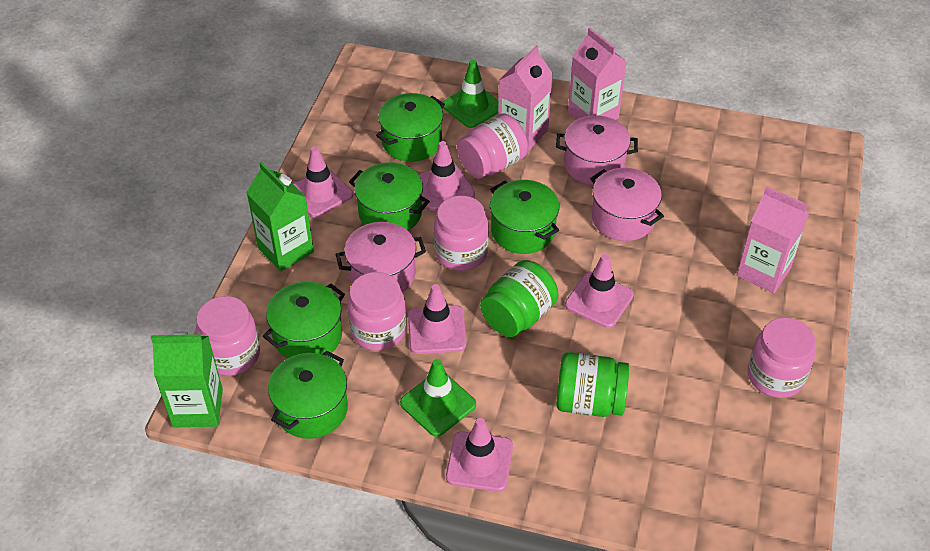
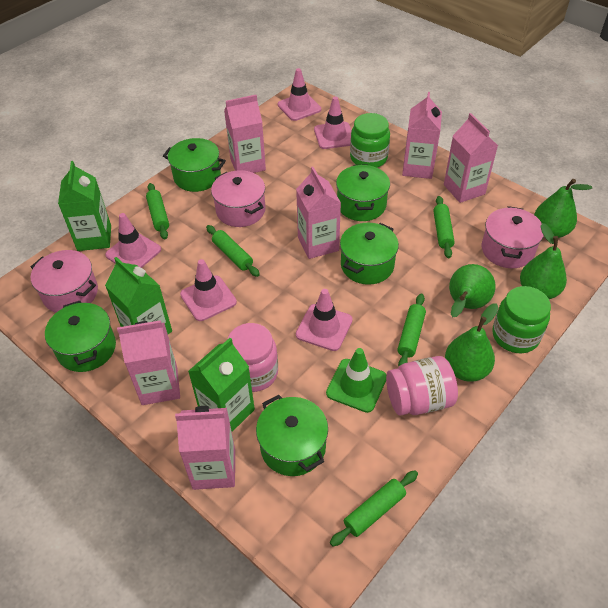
green carton: [151,332,223,427] [246,162,314,272] = 2 -> [58,161,111,251] [105,257,172,334] [188,338,255,432] = 3
green pear: none = 0 -> [445,303,498,382] [449,264,496,317] [520,223,567,299] [534,179,592,238] = 4
green rolling pin: none = 0 -> [146,183,169,240] [206,225,260,277] [330,470,418,547] [397,294,426,366] [433,196,455,258] = 5
green traffic cone: [400,359,476,437] [443,60,499,128] = 2 -> [326,348,386,413] = 1
pink carton: [498,45,553,151] [568,28,627,120] [737,186,810,293] = 3 -> [117,320,180,405] [175,406,235,490] [224,95,266,173] [296,167,341,259] [402,92,442,179] [444,113,498,203] = 6
pink jar: [196,296,260,376] [347,272,407,351] [434,196,489,271] [457,113,528,179] [748,317,816,398] = 5 -> [227,323,278,392] [386,356,458,415] = 2

